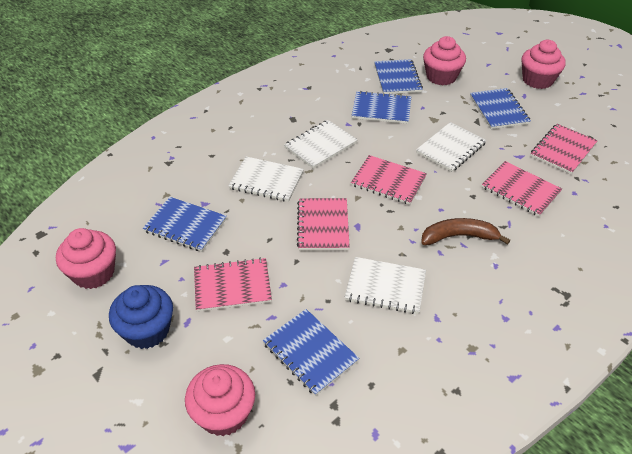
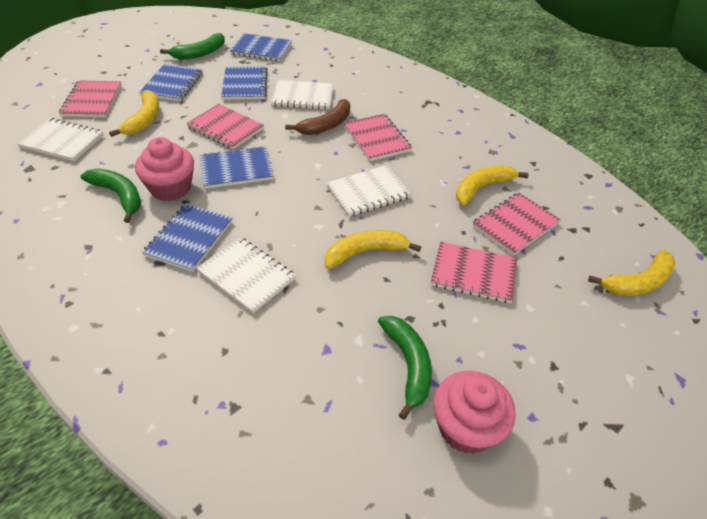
blue cupcake: [109,285,173,349] = 1 -> none = 0
green banana: none = 0 -> [81,169,141,223] [160,33,225,60] [378,316,432,420] = 3
pink cupcake: [56,228,116,289] [185,364,255,436] [423,36,466,85] [521,40,566,89] = 4 -> [135,137,194,201] [433,371,516,454] = 2
yellow banana: none = 0 -> [109,90,159,137] [325,230,421,269] [456,165,529,205] [588,250,675,296] = 4

